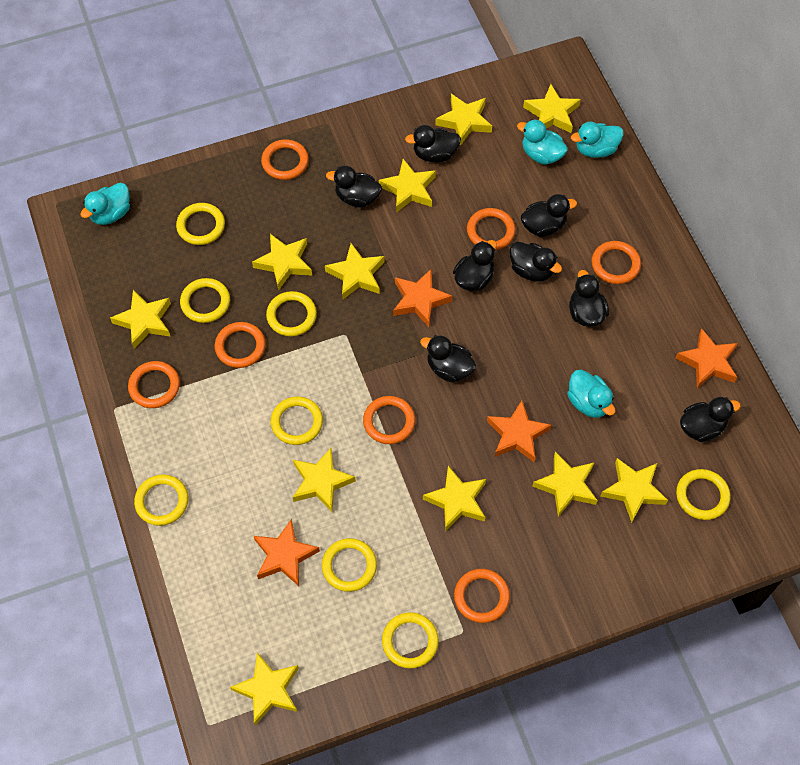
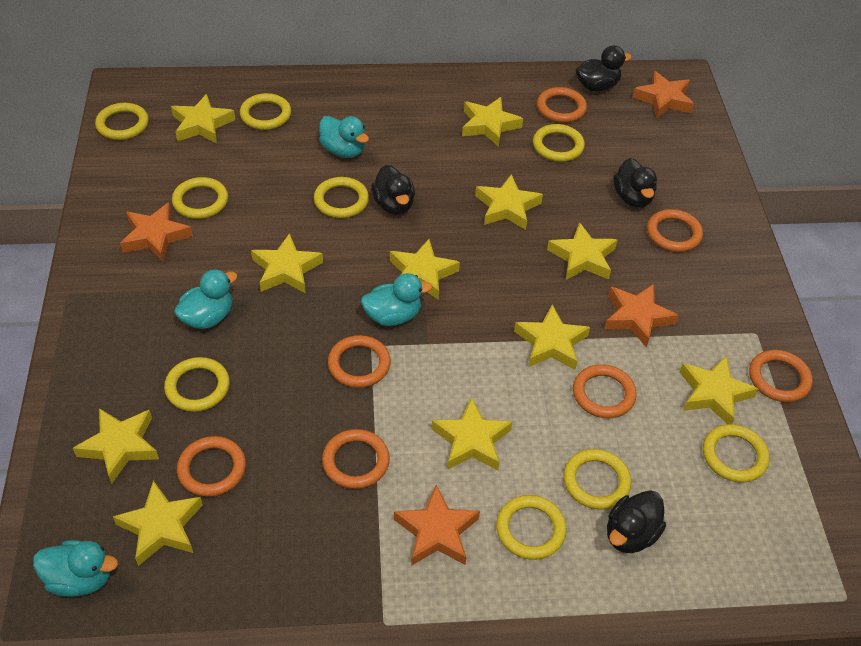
black duck: [326,165,382,208] [405,125,461,163] [420,335,476,383] [453,240,497,291] [510,242,562,282] [521,194,577,237] [569,270,609,327] [680,397,741,442] = 8 -> [371,165,415,215] [576,45,632,91] [607,490,666,553] [613,158,657,208] = 4
yellow ring: [134,474,188,526] [176,203,225,245] [180,278,230,323] [266,291,317,337] [271,397,323,445] [322,538,377,592] [382,612,439,668] [676,469,730,520] = 8 -> [95,103,149,140] [164,357,230,412] [172,177,228,219] [240,93,291,130] [314,177,369,218] [496,495,567,560] [533,124,585,162] [563,449,631,510] [703,424,770,482] = 9

